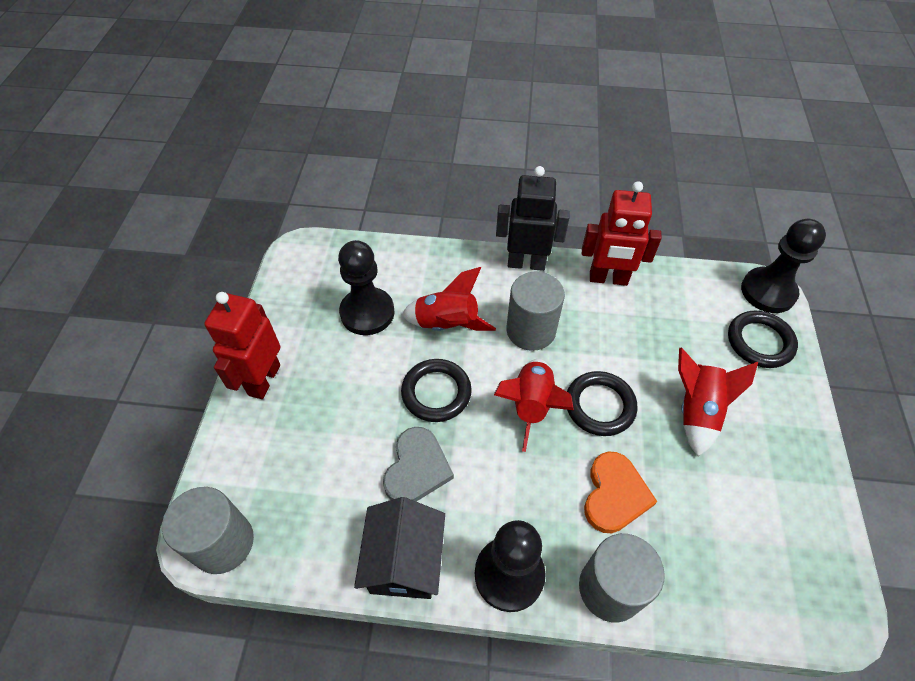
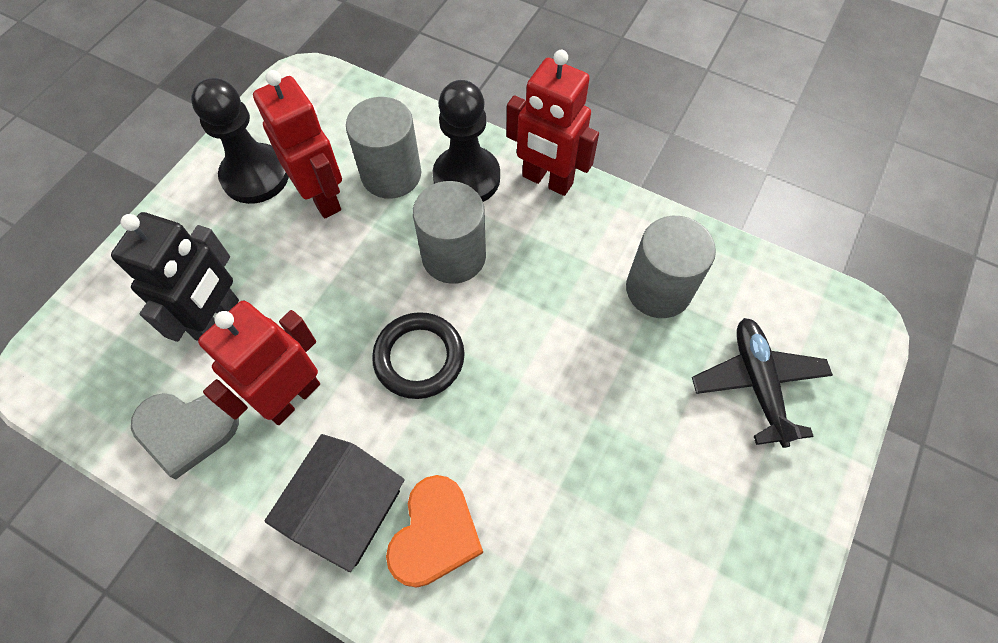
black pawn: [338,240,395,335] [475,520,546,612] [741,219,826,313] = 3 -> [191,78,289,204] [432,80,500,202] = 2
black plane: none = 0 -> [692,318,833,448] = 1
black ring: [401,359,472,422] [567,371,637,436] [728,311,798,368] = 3 -> [372,312,465,399] = 1
red robot: [204,292,280,399] [582,181,662,286] = 2 -> [198,301,320,425] [253,70,342,218] [506,50,599,196] = 3
red rocket: [402,267,496,331] [494,359,574,452] [678,348,758,456] = 3 -> none = 0

